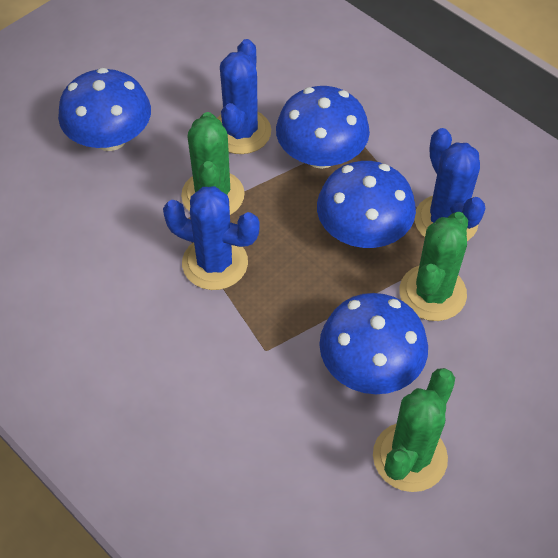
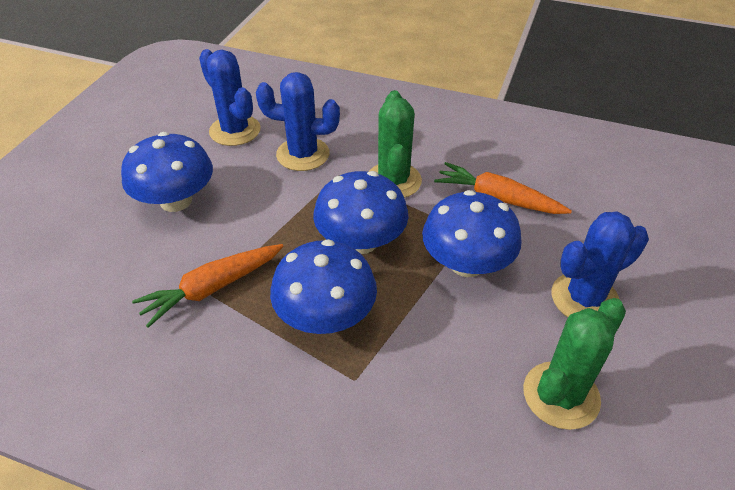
green cactus: [181,112,245,215] [373,368,455,492] [400,212,468,321] = 3 -> [369,90,422,198] [523,298,626,430] = 2
orange carrot: none = 0 -> [132,244,284,328] [434,162,572,214] = 2

